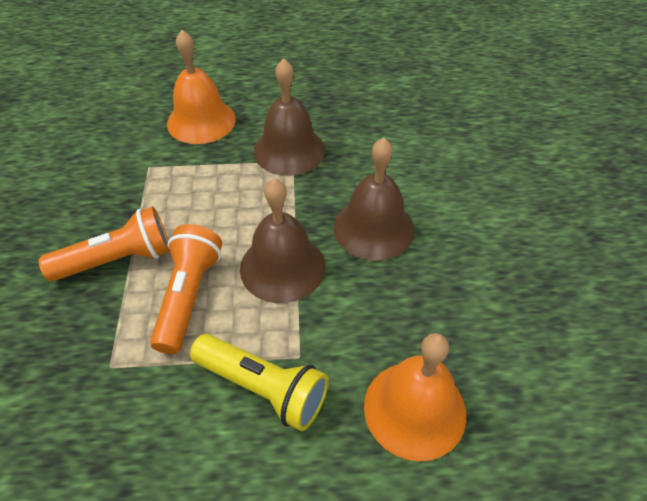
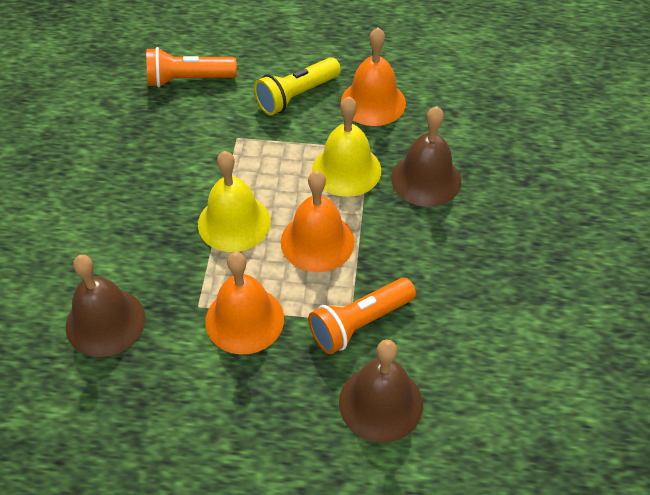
orange bell: [167,30,236,144] [364,333,466,461] = 2 -> [205,252,284,354] [281,171,355,272] [341,28,406,126] = 3
yellow bell: none = 0 -> [198,151,271,252] [312,96,381,197] = 2

